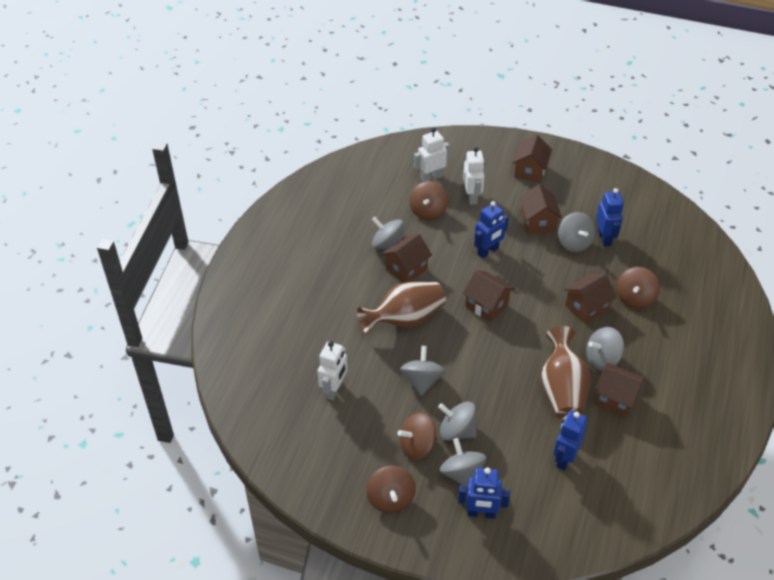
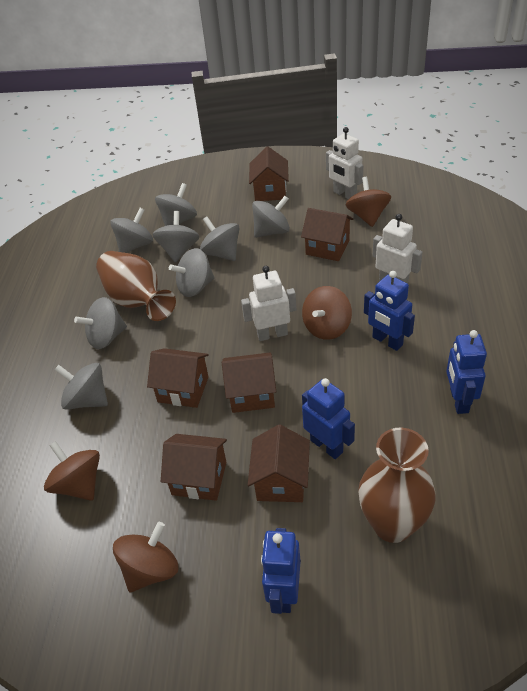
grey spinning top: [372,217,404,249] [400,346,445,396] [438,402,477,441] [440,438,486,489] [558,212,595,252] [586,327,624,371] = 6 -> [55,363,108,410] [74,297,127,349] [110,208,153,253] [152,211,199,263] [155,183,197,226] [169,248,215,297] [200,216,239,261] [252,196,290,238] = 8

